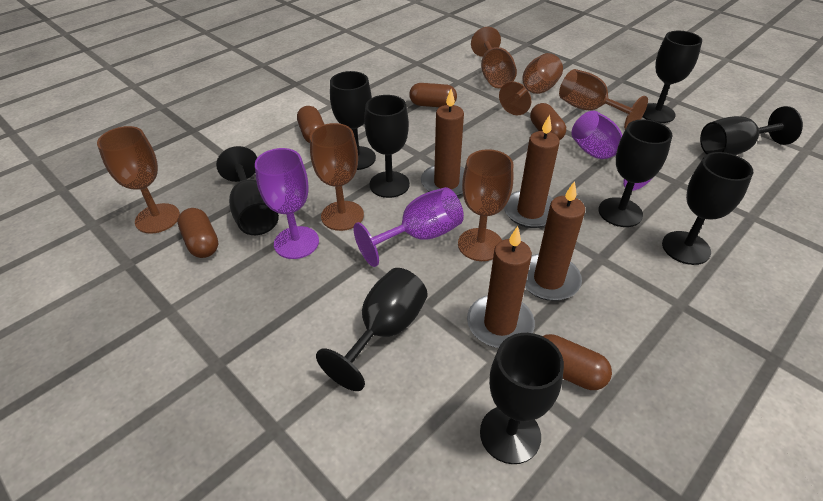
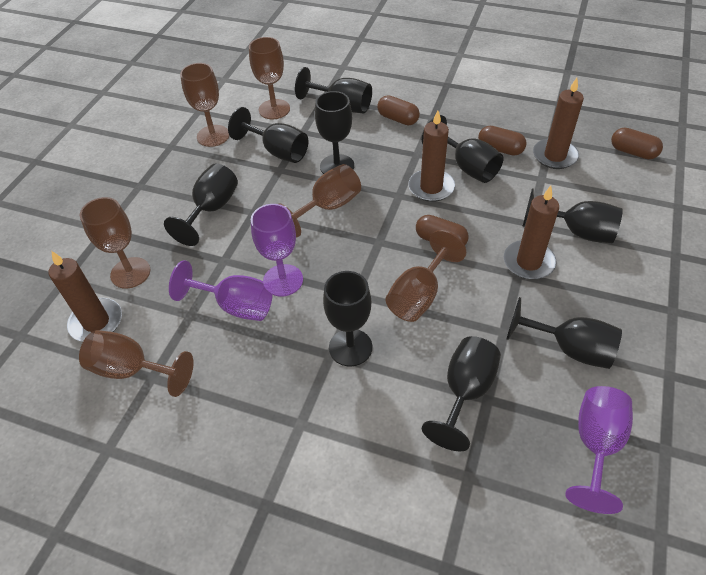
brown capsule: [178,208,218,258] [297,106,324,143] [409,83,457,107] [530,103,566,140] [543,334,612,390] = 5 -> [377,95,420,125] [416,215,469,245] [478,126,527,156] [611,128,663,159] = 4

